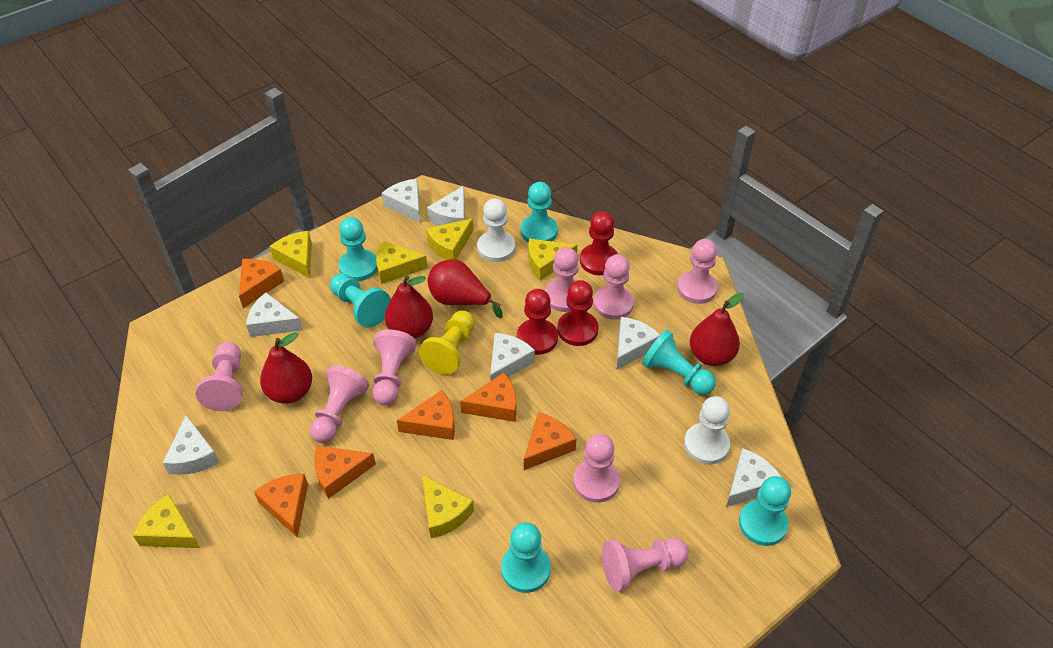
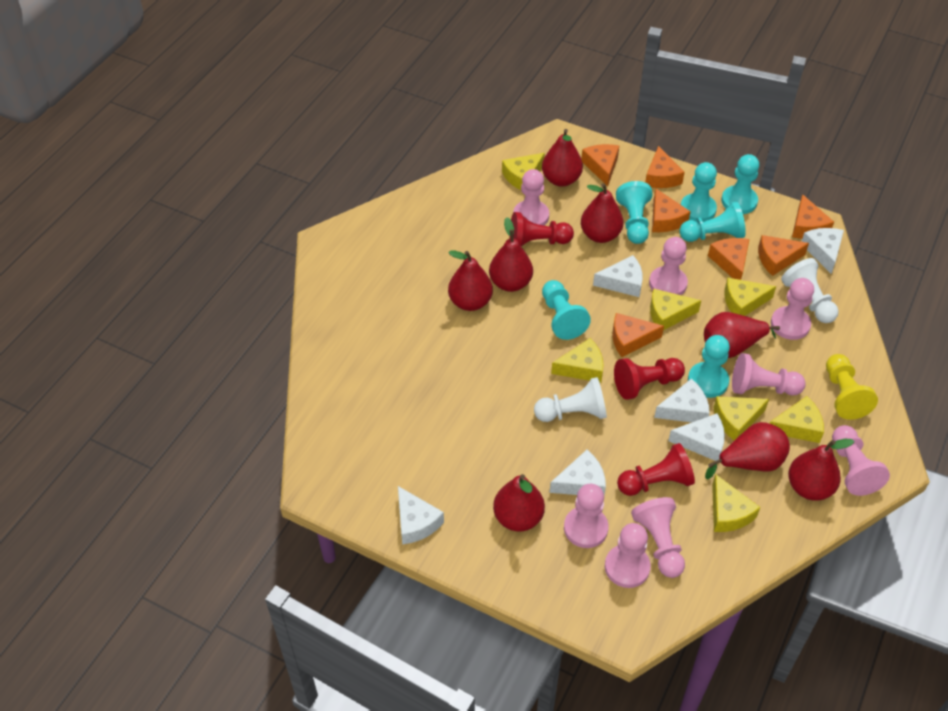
orange cheese: [239,259,284,308] [254,474,308,538] [314,446,376,499] [397,390,455,440] [460,373,516,422] [524,412,576,470] = 6 -> [581,144,619,186] [613,313,664,357] [645,146,685,188] [652,188,691,232] [708,238,750,280] [758,235,809,276] [792,194,834,239] = 7
red pear: [260,332,312,404] [385,276,433,339] [428,259,503,318] [690,293,744,366] = 4 -> [448,251,493,311] [489,217,533,292] [493,474,545,531] [542,129,583,187] [581,183,623,243] [704,312,780,358] [705,422,790,479] [788,439,854,500] = 8
white cheese: [163,415,220,475] [246,293,303,337] [381,179,421,223] [427,186,465,226] [490,333,535,381] [617,317,660,369] [726,448,781,507] = 7 -> [398,486,444,545] [550,450,606,495] [593,255,643,297] [654,378,710,422] [668,413,725,461] [802,228,844,274] = 6
yellow cheese: [133,494,200,548] [269,231,312,278] [376,241,427,284] [422,475,474,538] [426,218,473,260] [528,239,577,280] = 6 -> [502,153,545,190] [551,338,604,383] [650,289,701,330] [712,474,760,532] [714,396,769,440] [724,278,776,316] [769,396,824,443] = 7

